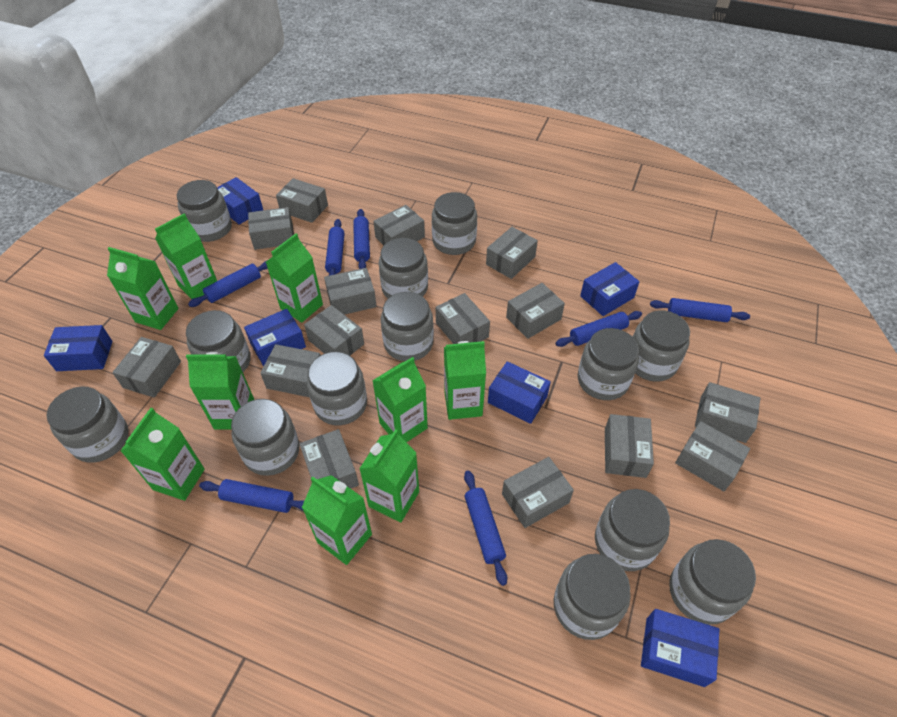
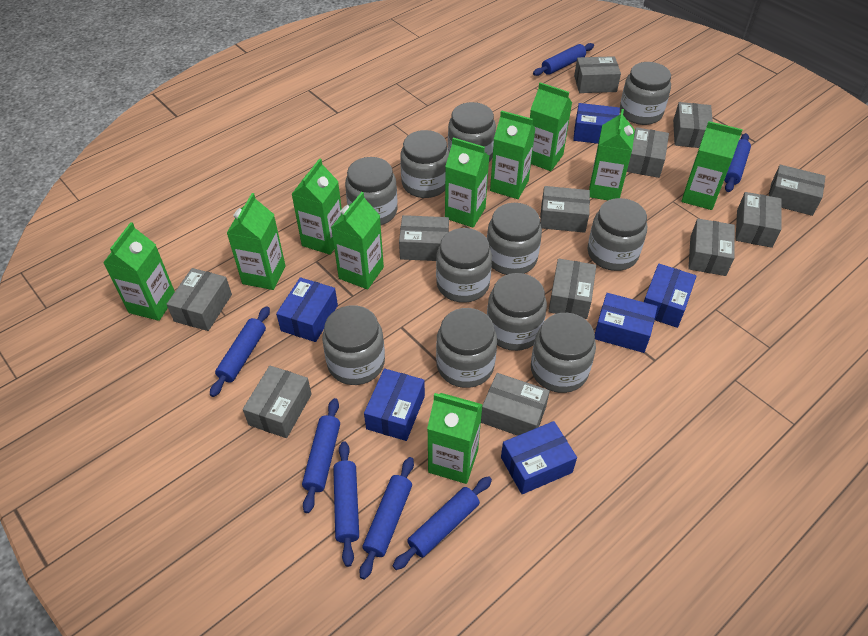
green carton: [107,247,179,330] [121,408,205,501] [155,213,217,299] [186,352,254,429] [266,234,323,323] [302,475,372,565] [359,429,419,523] [372,357,428,442] [444,341,486,420] = 9 -> [103,222,175,321] [227,193,286,290] [292,158,342,255] [331,192,384,289] [427,393,483,484] [445,137,489,228] [490,110,536,199] [530,82,572,171] [589,109,635,200] [681,121,743,210] = 10
grey box: [112,337,181,398] [248,207,294,250] [260,344,320,397] [276,178,328,223] [300,429,359,489] [304,305,364,355] [324,268,377,315] [373,205,425,245] [436,293,490,344] [486,227,538,279] [502,457,574,528] [506,283,565,339] [605,414,654,478] [675,421,750,491] [695,382,760,443] = 15 -> [167,268,232,331] [243,366,312,438] [399,215,449,261] [481,373,550,436] [540,186,590,233] [548,259,596,319] [574,56,621,93] [627,127,669,178] [673,102,713,148] [688,219,735,276] [735,192,782,248] [769,165,826,216] = 12
grey jar: [47,386,129,463] [177,180,232,242] [186,310,251,372] [231,399,299,476] [307,352,367,425] [379,238,428,298] [381,292,434,361] [432,192,477,255] [554,554,631,640] [578,328,639,400] [595,489,670,571] [633,310,690,382] [669,539,756,625] = 13 -> [322,305,385,385] [345,157,398,225] [400,130,449,198] [436,228,492,303] [436,308,497,388] [448,102,496,162] [487,203,542,275] [487,273,547,351] [531,313,596,393] [587,198,647,271] [620,62,671,125] = 11

